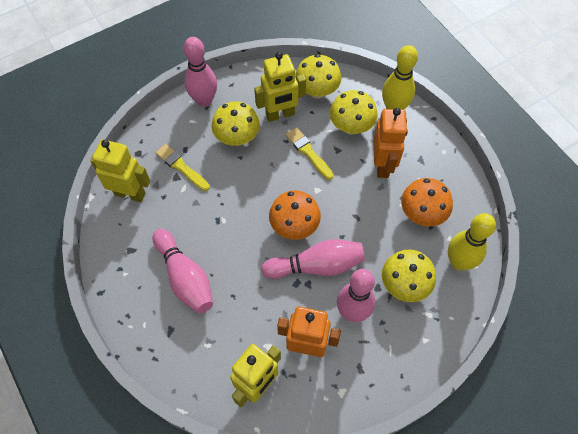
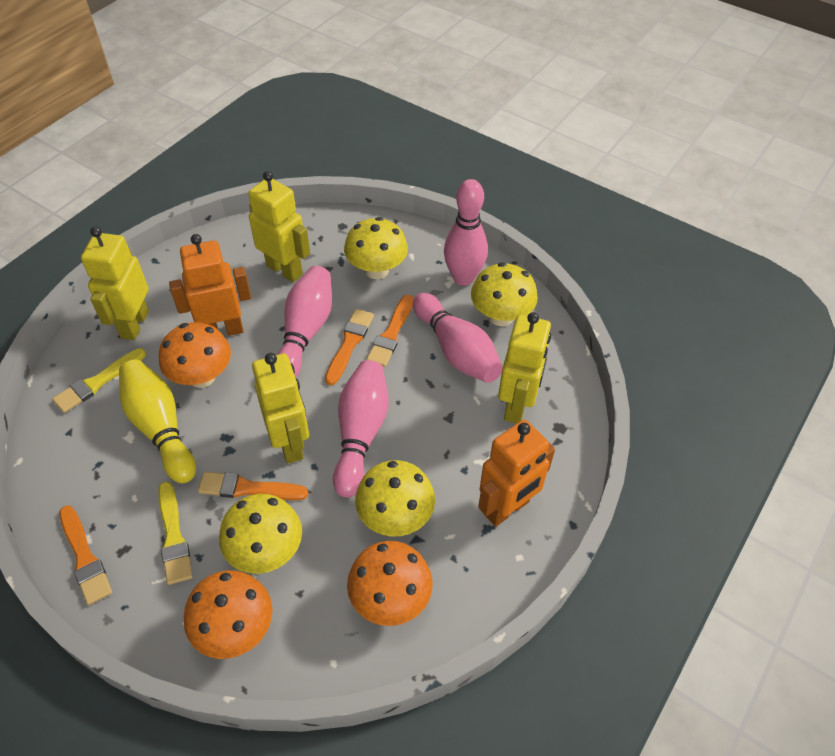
orange brush: none = 0 -> [59,505,112,605] [198,472,308,500] [325,309,374,385] [366,295,414,367] = 4
orange mushroom: [269,190,321,240] [401,178,453,227] = 2 -> [159,322,231,388] [184,570,273,659] [347,541,433,626] = 3
yellow bowling pin: [382,45,418,110] [448,213,496,270] = 2 -> [119,360,196,483] = 1
yellow robot: [90,139,150,202] [230,344,281,407] [254,52,306,122] = 3 -> [81,226,149,340] [248,171,310,282] [252,353,309,464] [498,312,551,423] = 4

